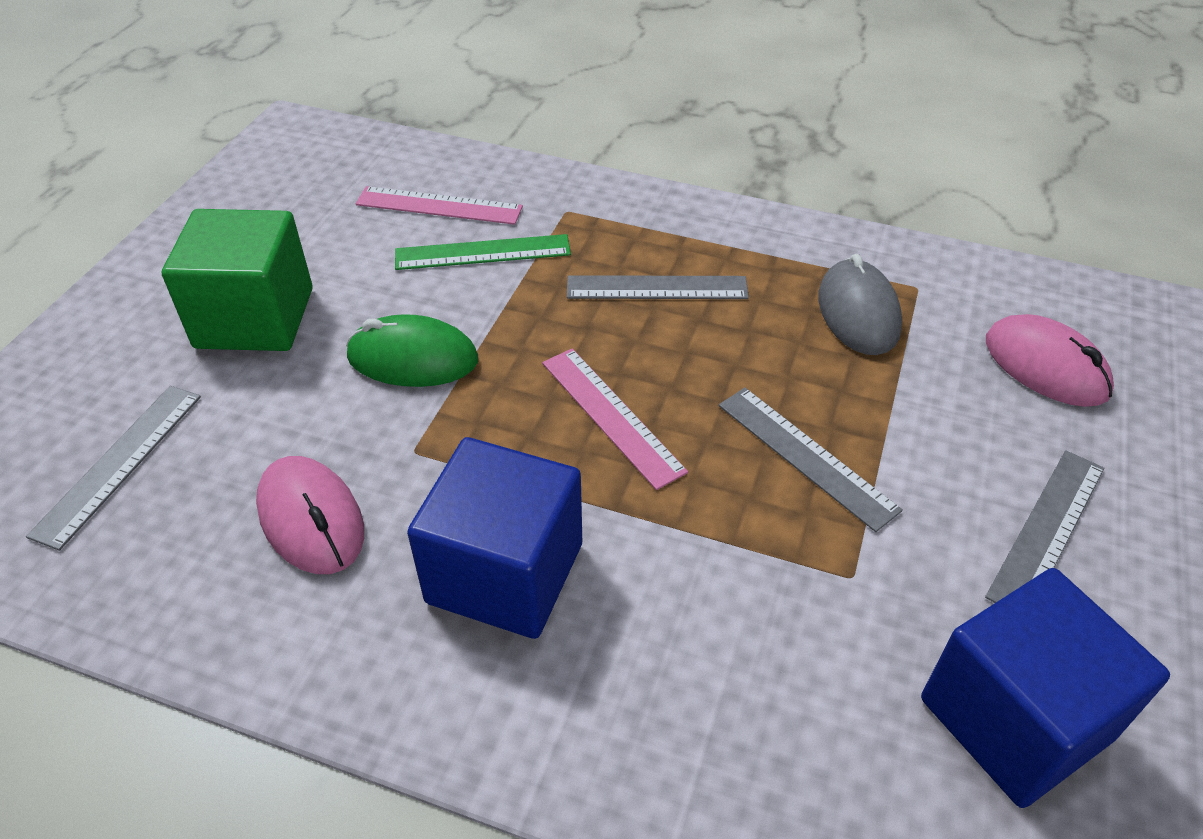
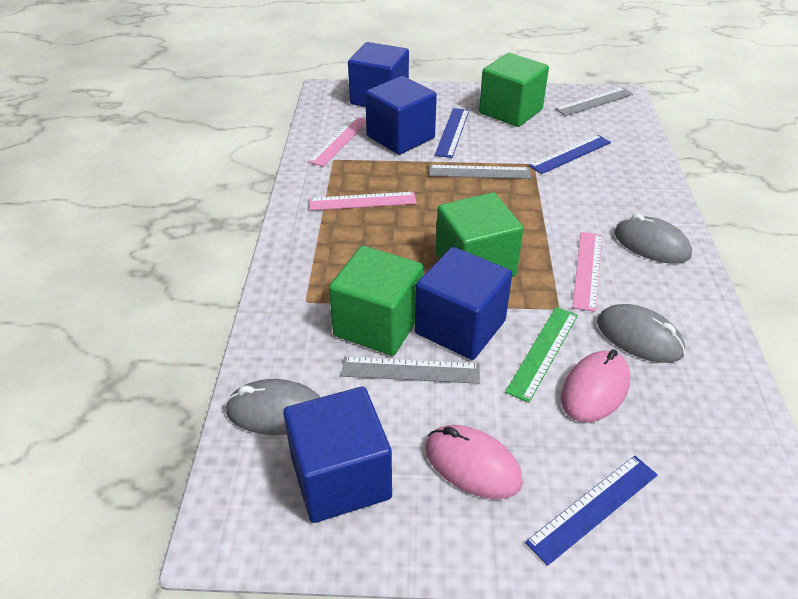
blue cube: [407,437,582,639] [921,568,1170,808] = 2 -> [283,387,392,523] [348,42,409,107] [365,76,437,155] [415,247,512,360] = 4
blue ruler: none = 0 -> [435,108,469,158] [525,455,657,566] [529,135,611,174] = 3
green cube: [162,209,313,351] = 1 -> [329,246,423,356] [436,192,524,277] [479,53,549,127] = 3
green mouse: [346,314,478,387] = 1 -> none = 0
grey mouse: [818,254,902,355] = 1 -> [225,379,320,435] [597,304,685,363] [614,214,692,264] = 3
grey ruler: [26,386,201,551] [567,275,749,299] [719,388,903,532] [985,450,1104,603] = 4 -> [341,357,480,384] [429,165,531,179] [555,87,633,116] = 3
pink ruler: [356,186,523,225] [542,349,688,490] = 2 -> [308,117,366,167] [309,192,417,211] [572,232,602,312] = 3

